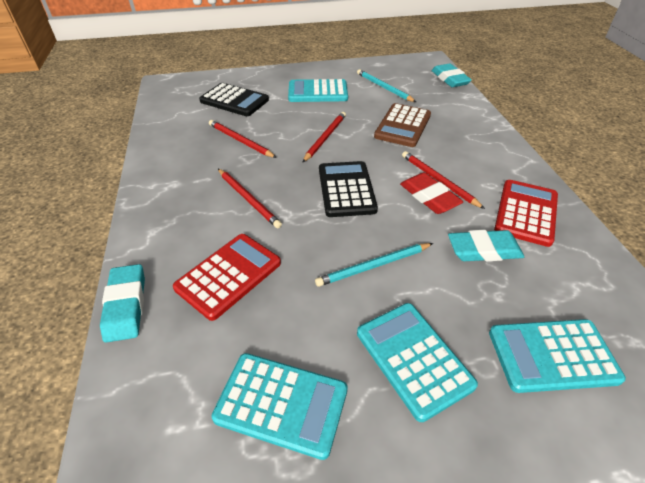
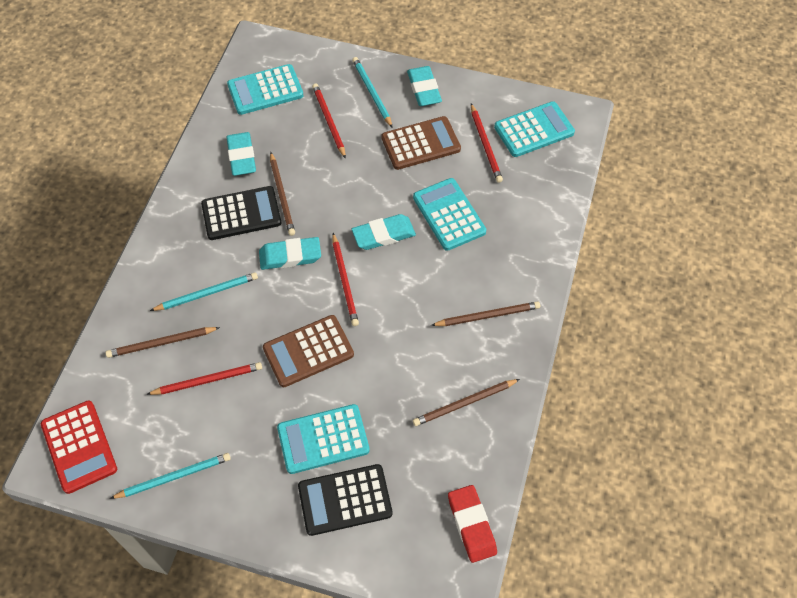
brown calculator: [374,103,431,147] = 1 -> [263,315,354,387] [381,116,461,170] = 2
brown pencil: none = 0 -> [106,327,220,358] [270,152,295,236] [413,379,520,426] [431,301,540,326] = 4
red calculator: [173,234,281,321] [494,180,558,247] = 2 -> [41,401,117,494] = 1
turquoise eraser: [100,264,145,343] [431,63,472,87] [448,230,524,261] = 3 -> [226,132,256,176] [259,237,321,270] [352,214,416,250] [407,66,442,106] = 4
turquoise pencil: [315,243,433,287] [357,69,416,102] = 2 -> [110,453,231,499] [150,272,258,311] [352,57,393,128] = 3

